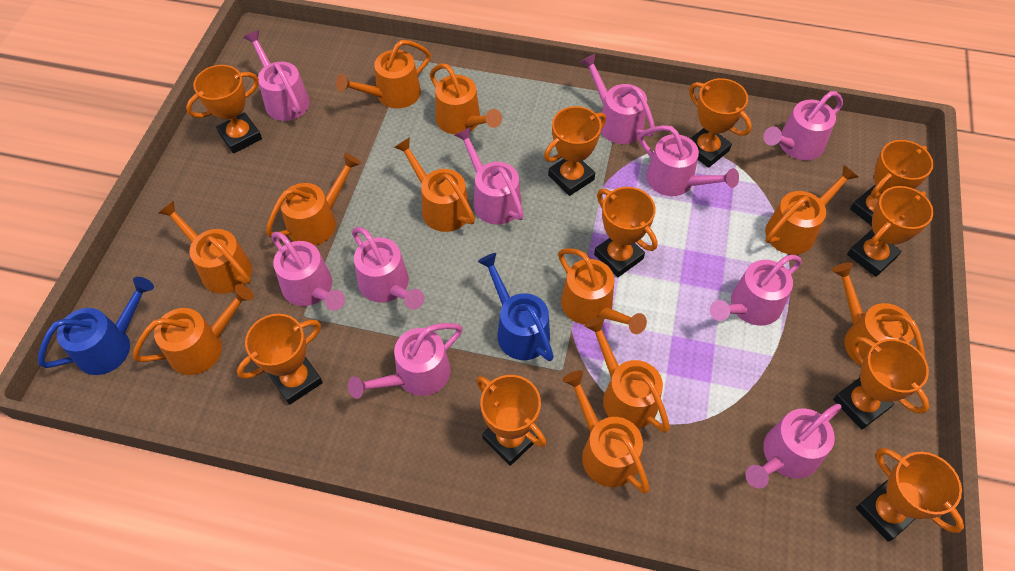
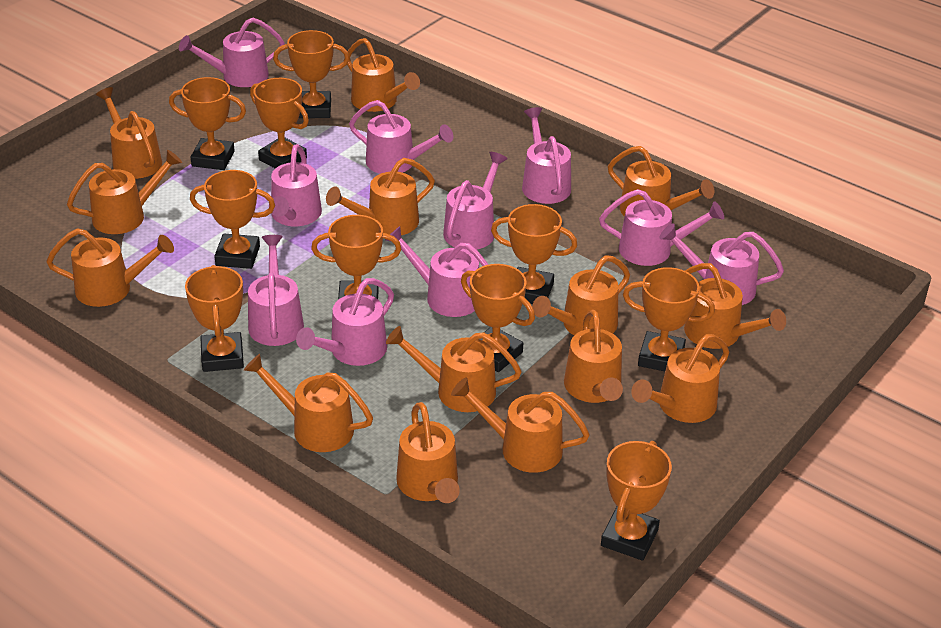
blue watering can: [38,277,154,375] [478,253,554,361] = 2 -> none = 0
orange watering can: [133,284,254,375] [159,201,252,294] [266,153,361,246] [336,40,431,109] [394,137,475,232] [430,63,502,134] [558,248,647,334] [562,370,650,494] [584,317,670,433] [765,165,858,255] [832,262,925,366] = 11 -> [46,228,174,307] [67,150,182,234] [96,87,162,179] [244,354,373,452] [326,158,435,235] [347,38,420,112] [386,326,522,412] [396,402,460,503] [451,378,590,473] [532,255,630,335] [564,310,623,403] [608,146,714,217] [631,334,729,423] [684,263,786,349] = 14

